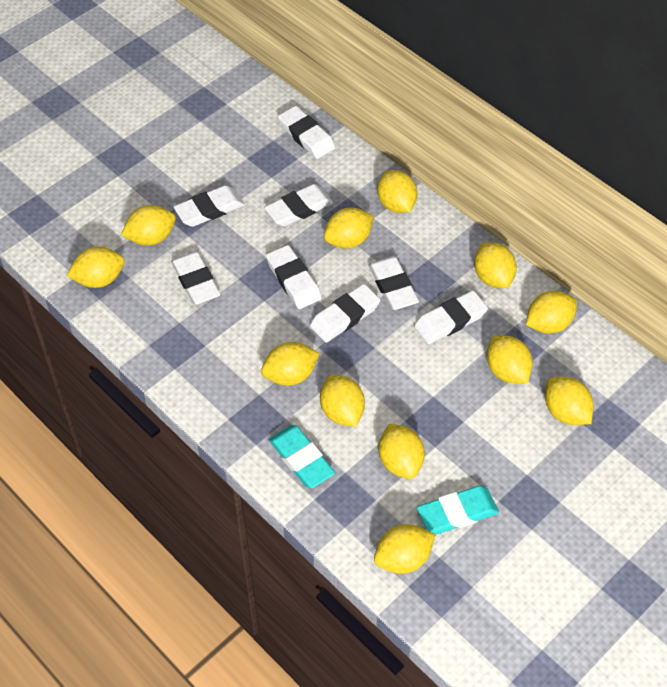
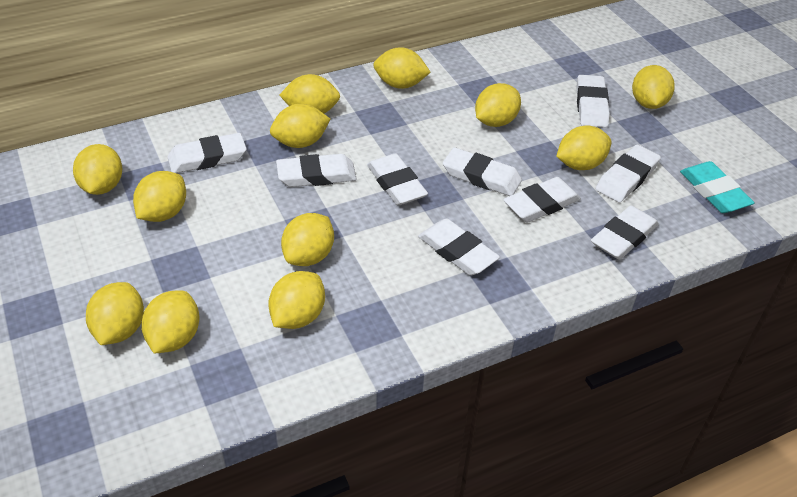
turquoise eraser: [269,425,335,488] [417,486,499,535] = 2 -> [680,161,755,213] = 1
white eraser: [171,251,221,305] [174,185,244,227] [264,184,333,227] [266,245,322,309] [278,106,335,159] [310,284,380,342] [368,256,419,310] [414,290,488,344] = 8 -> [168,133,247,173] [276,154,357,187] [367,153,428,205] [418,219,500,276] [443,147,522,196] [503,177,581,223] [576,75,610,127] [591,206,659,260] [596,145,661,203] = 9

